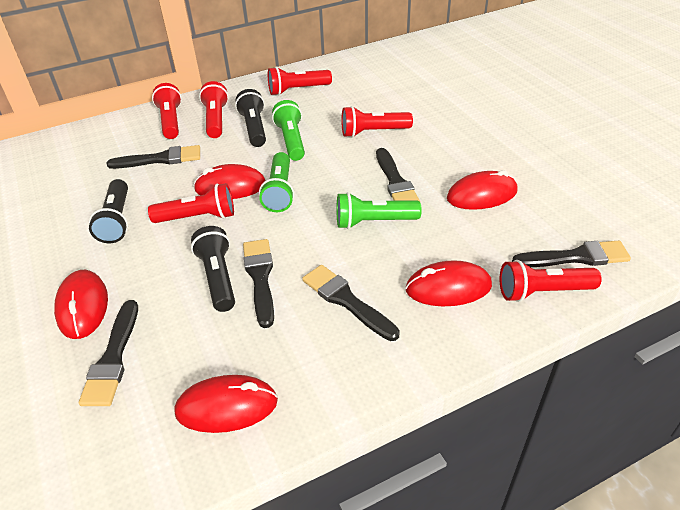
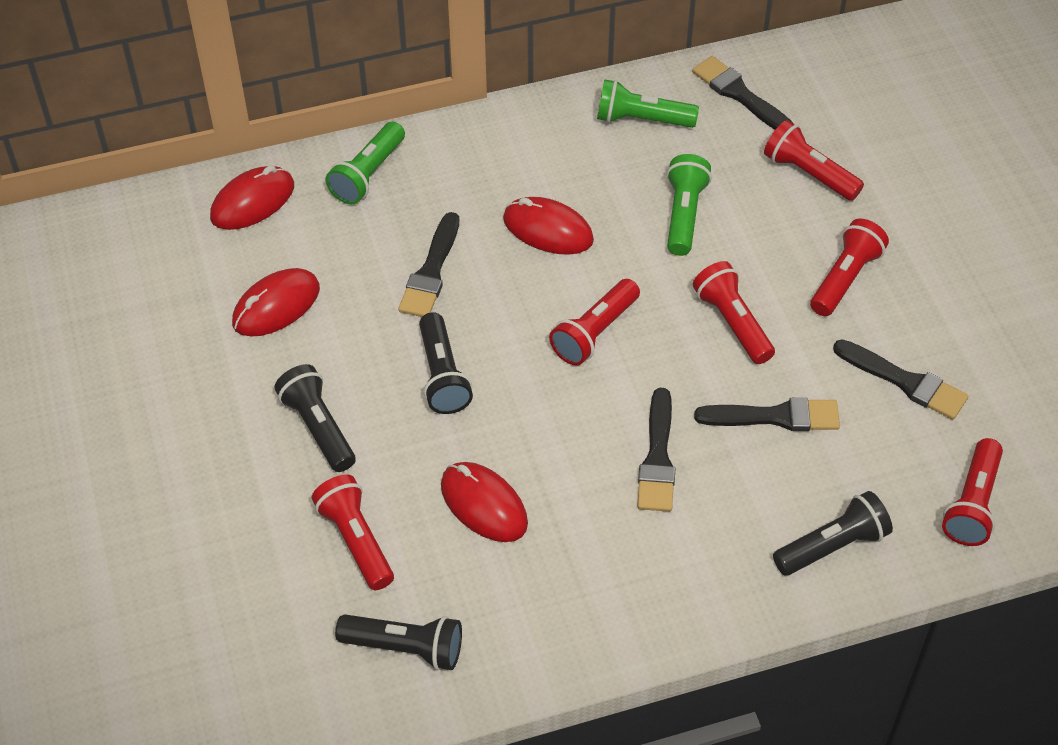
black brush: [79,300,138,406] [106,145,200,169] [243,239,274,328] [302,265,400,341] [376,148,420,202] [512,241,631,267] = 6 -> [398,212,459,317] [637,388,675,512] [692,56,794,130] [694,398,840,431] [833,339,968,420] = 5
black flashlight: [89,179,128,243] [191,226,235,312] [235,89,266,147] = 3 -> [274,364,356,472] [335,614,462,670] [419,312,473,414] [773,491,893,576] = 4
red mouse: [54,270,108,339] [175,375,278,433] [193,164,266,199] [406,260,492,306] [447,170,518,210] = 5 -> [210,166,294,230] [232,268,320,337] [441,462,528,542] [503,197,594,255] = 4

